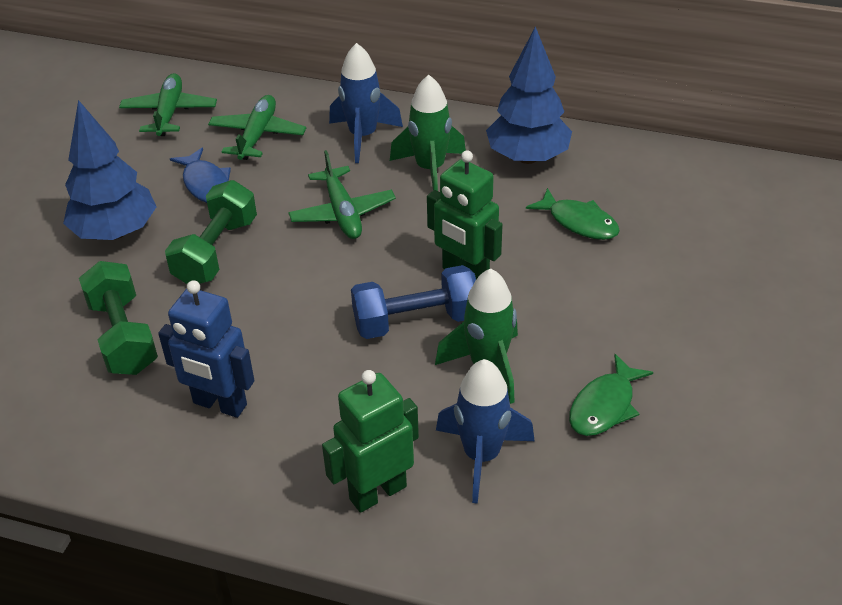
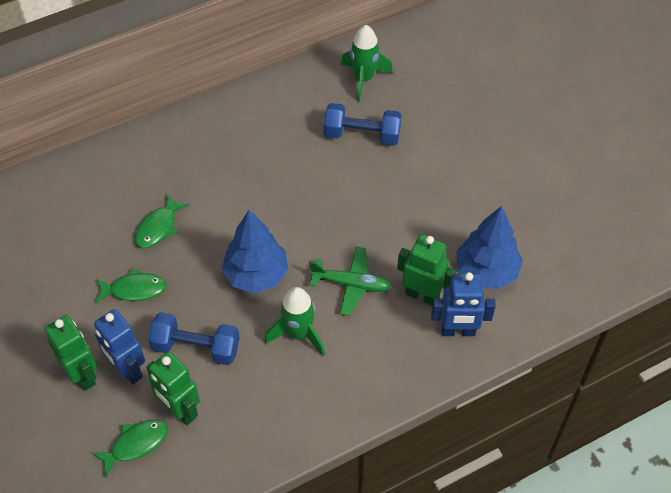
blue dumbbell: [351,265,476,339] = 1 -> [148,312,240,365] [324,103,402,146] = 2
blue fish: [170,147,231,203] = 1 -> none = 0
blue robot: [158,280,254,418] = 1 -> [94,309,145,384] [431,272,496,336] = 2
blue rocket: [329,43,403,163] [436,359,535,504] = 2 -> none = 0
green dumbbell: [79,261,158,375] [165,180,257,284] = 2 -> none = 0
green fish: [526,188,620,240] [569,354,653,436] = 2 -> [92,420,168,477] [95,268,167,303] [135,194,189,249] = 3
green plane: [119,73,217,136] [208,95,306,160] [288,150,396,239] = 3 -> [309,246,391,316] = 1
green robot: [322,370,419,513] [427,150,503,279] = 2 -> [45,315,97,391] [146,351,200,426] [397,235,457,306] = 3

